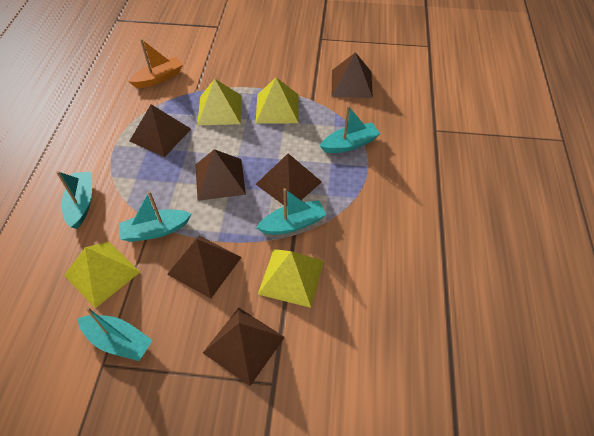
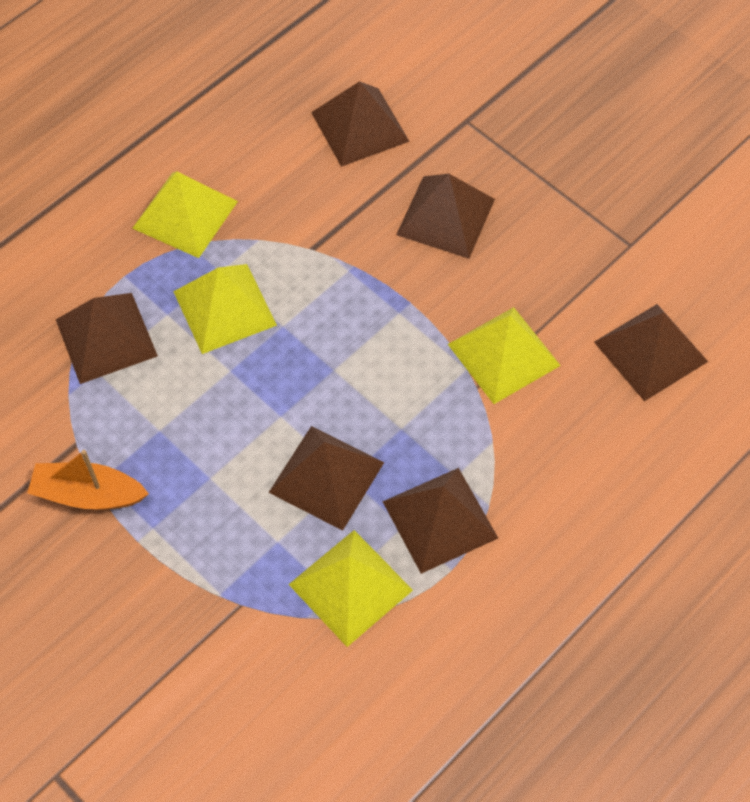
turquoise boat: [56,171,92,229] [77,307,153,361] [119,191,191,242] [256,188,327,235] [320,105,380,153] = 5 -> none = 0

